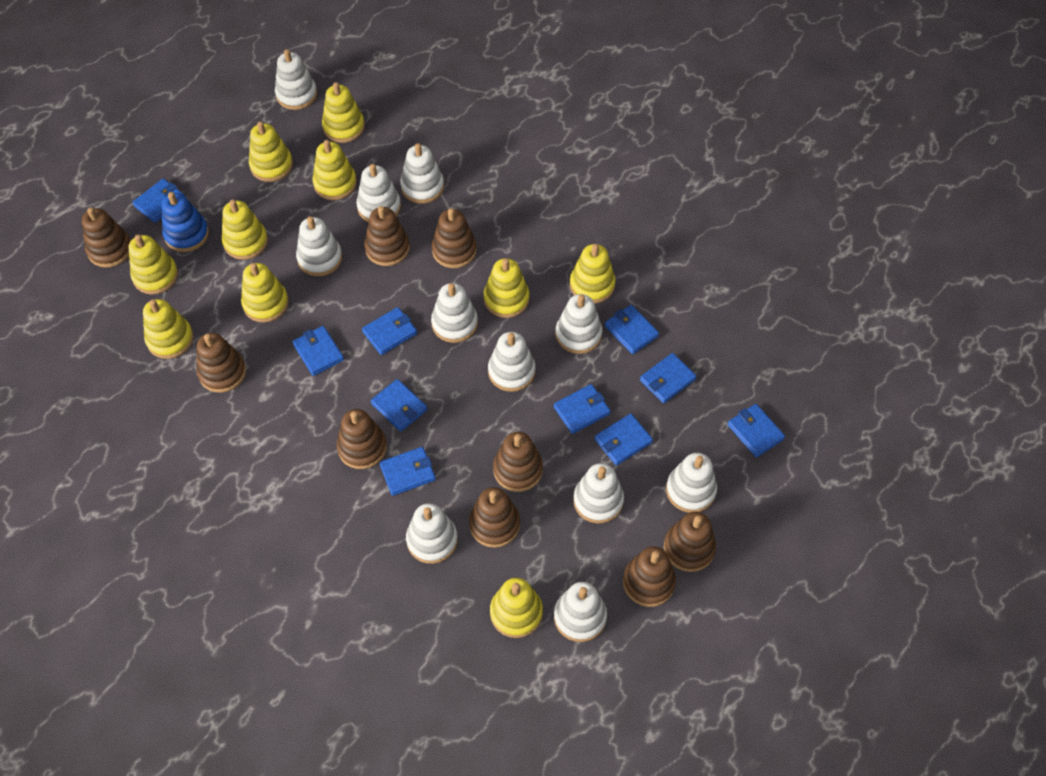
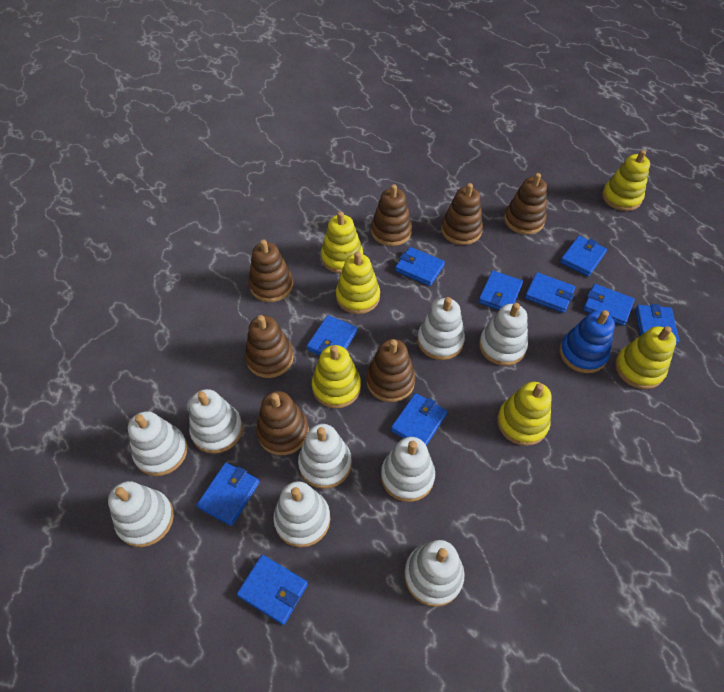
brown stacking toy: [82,207,131,268] [197,333,246,393] [337,409,387,469] [364,206,410,266] [432,208,477,268] [469,487,520,548] [493,432,543,492] [623,546,676,607] [664,512,716,572] = 9 -> [245,315,294,378] [249,239,293,302] [256,391,309,455] [366,339,415,402] [371,184,412,246] [441,183,483,245] [504,173,547,235] = 7
white stacking toy: [275,49,317,110] [296,216,342,276] [356,164,401,222] [400,143,444,204] [406,503,458,564] [431,283,478,343] [488,332,535,392] [554,582,607,642] [556,294,602,354] [573,463,624,523] [666,453,717,513] = 11 -> [108,481,174,547] [128,411,188,476] [189,389,243,454] [273,481,330,548] [298,424,352,489] [381,437,435,502] [404,540,464,607] [417,297,465,360] [479,303,528,366] = 9
yellow stacking toy: [129,235,178,294] [143,299,194,359] [222,200,268,260] [241,263,289,323] [249,121,293,182] [312,140,357,200] [322,82,365,143] [484,258,529,318] [490,578,543,638] [570,244,616,303] = 10 -> [312,345,361,408] [321,211,363,274] [336,251,380,314] [497,382,551,446] [602,150,650,211] [615,326,676,389] = 6

